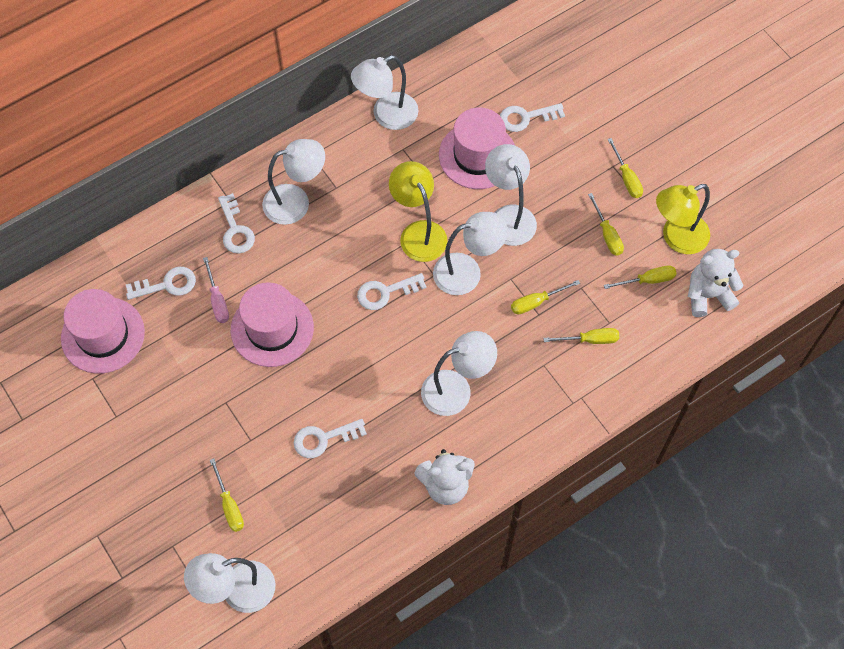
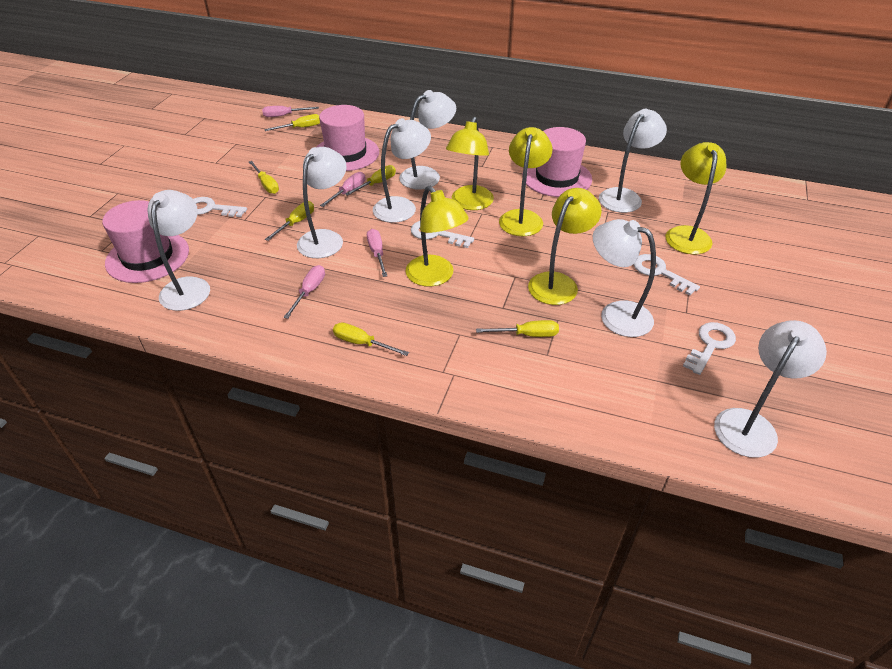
pink screwdriver: [203,257,229,323] = 1 -> [262,106,319,117] [284,265,325,319] [320,172,365,207] [367,229,387,277] = 4
white key: [126,267,196,300] [218,193,255,254] [294,419,367,458] [357,273,426,310] [500,103,565,132] = 5 -> [193,197,247,217] [410,221,474,248] [633,254,700,296] [683,322,736,375] = 4
white lamp: [184,553,275,613] [262,139,325,225] [351,55,419,130] [421,331,497,416] [433,212,508,295] [485,144,537,246] = 6 -> [147,190,210,311] [297,147,347,258] [373,118,431,223] [399,90,456,189] [593,219,656,337] [599,109,667,213] [714,320,827,458] = 7
white teddy bear: [414,449,475,505] [688,249,744,317] = 2 -> none = 0
yellow lamp: [389,161,448,262] [656,184,710,254] = 2 -> [405,186,469,287] [446,117,494,210] [499,127,552,236] [528,188,602,305] [666,142,726,255] = 5

